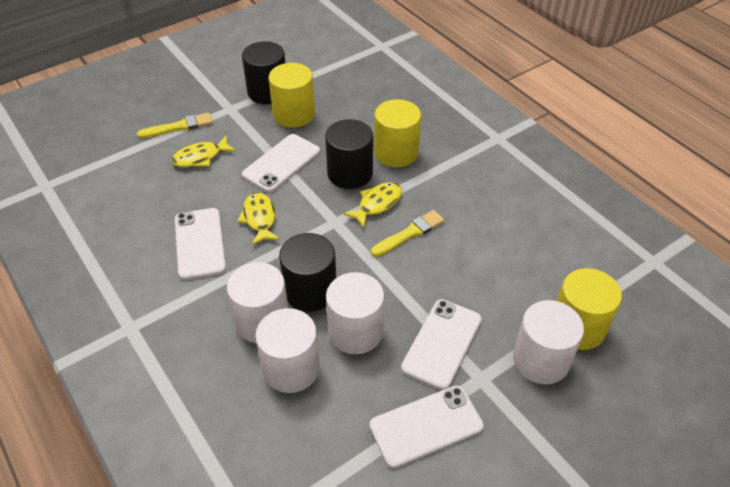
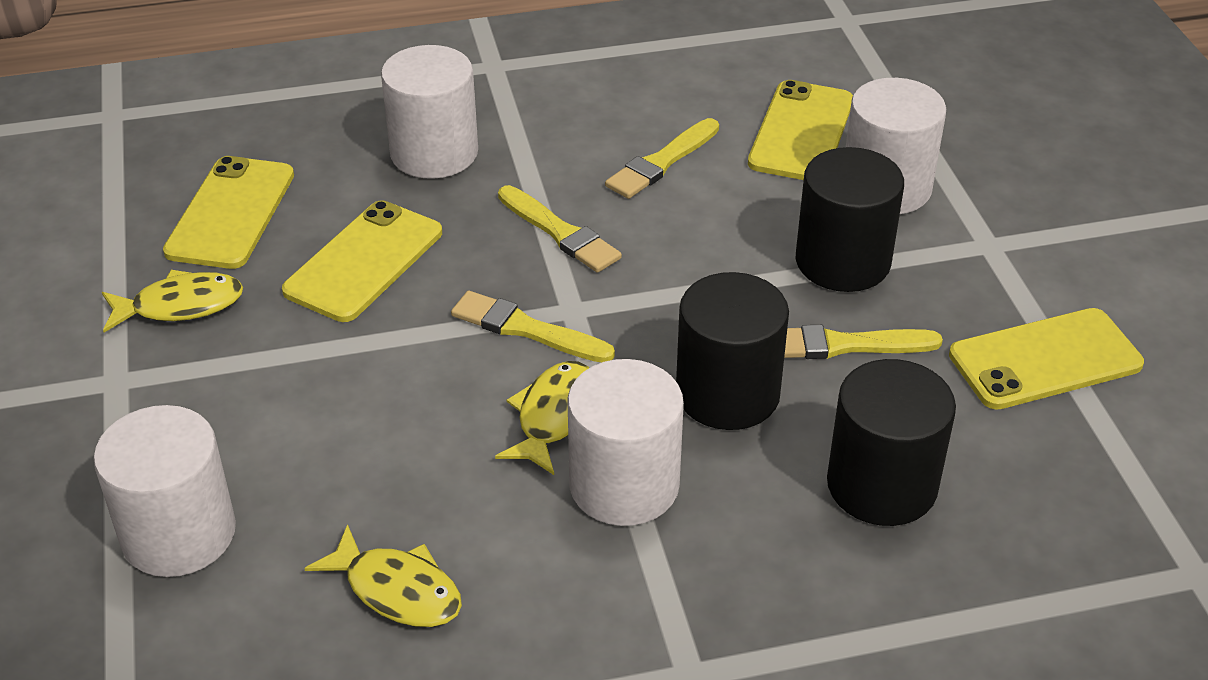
white phone: [175,208,226,280] [242,134,320,193] [369,386,484,468] [401,299,482,390] = 4 -> none = 0
yellow brush: [137,113,213,138] [371,210,444,257] = 2 -> [451,291,615,362] [498,185,622,273] [605,118,719,199] [784,325,943,359] = 4
yellow cylinder: [269,63,315,128] [374,99,421,167] [557,268,622,350] = 3 -> none = 0
yellow phone: none = 0 -> [163,156,294,269] [282,200,442,322] [748,80,853,180] [949,308,1144,410] = 4

